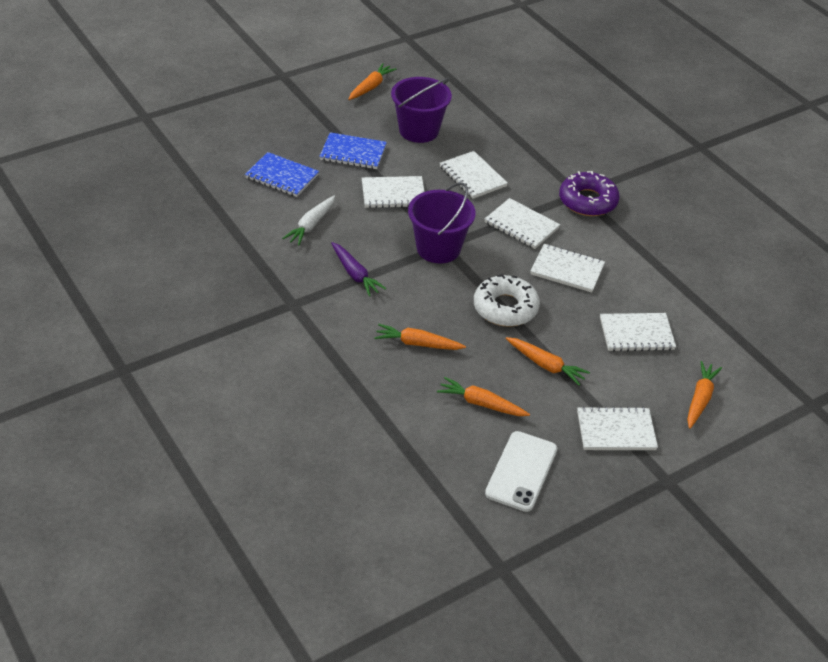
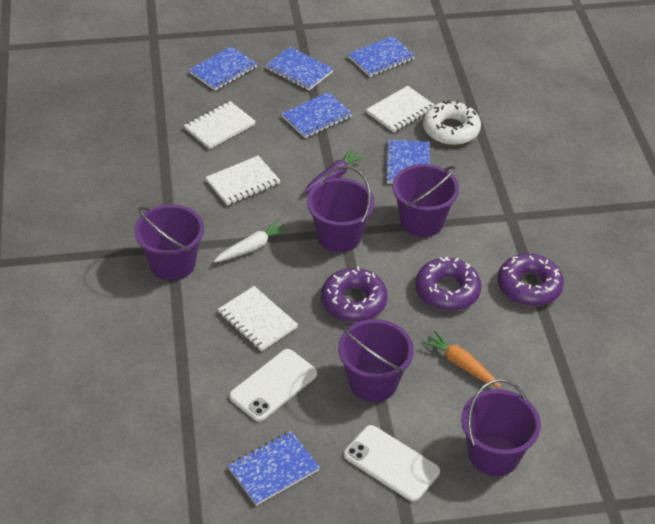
blue notebook: [245,152,319,197] [319,132,387,169] = 2 -> [189,46,257,91] [228,431,320,506] [265,47,334,91] [281,92,353,138] [348,36,415,77] [385,140,430,184] = 6
orange carrot: [348,63,396,100] [374,324,466,350] [437,377,530,416] [505,337,590,385] [687,361,722,429] = 5 -> [422,330,501,387] = 1
purple bucket: [391,77,452,143] [408,182,476,263] = 2 -> [134,204,204,281] [307,166,375,252] [338,319,414,402] [392,164,459,237] [461,379,541,476] = 5
purple donut: [559,171,620,216] = 1 -> [321,266,388,322] [415,257,481,311] [498,253,564,306] = 3
white notebook: [362,176,424,208] [440,151,508,199] [484,198,560,249] [530,244,605,292] [577,406,658,450] [600,313,676,352] = 6 -> [184,101,256,149] [205,156,280,206] [217,286,298,352] [366,86,435,133] = 4
white phone: [485,431,557,512] = 1 -> [229,349,317,422] [344,425,440,502] = 2

